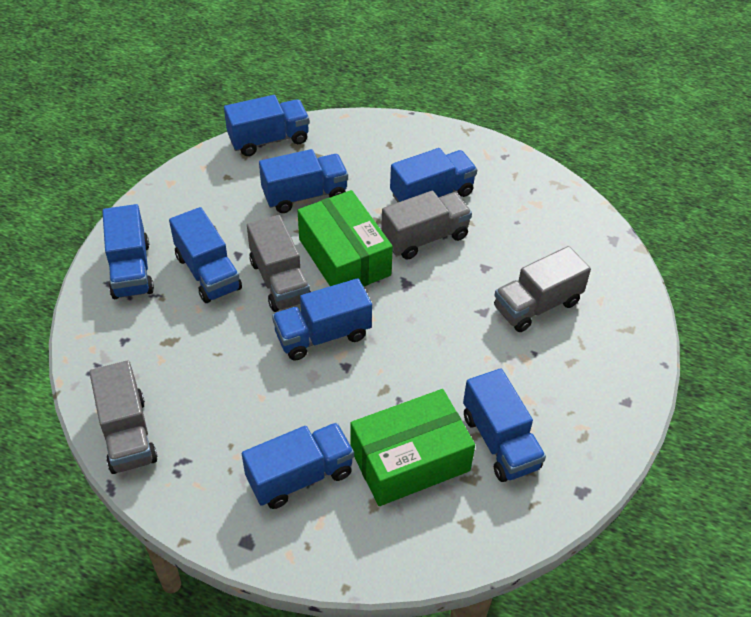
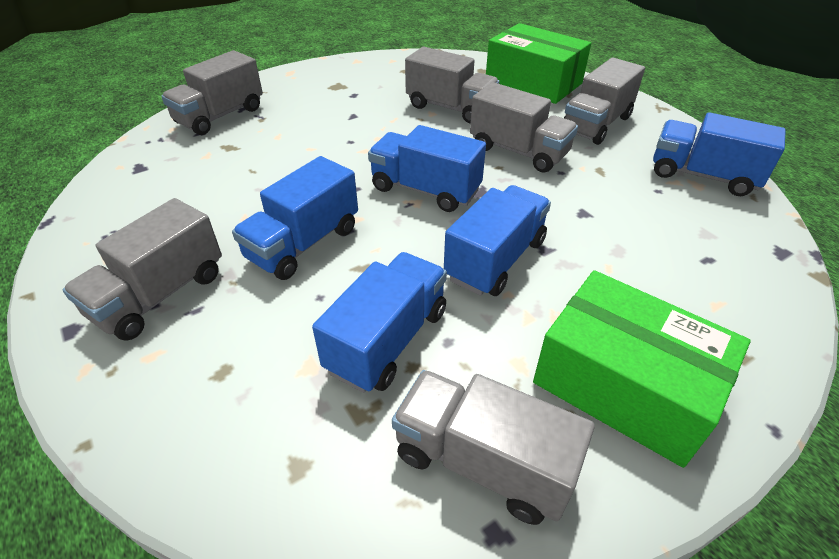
blue truck: [102,204,154,299] [169,207,242,303] [224,95,310,156] [242,423,354,509] [259,149,348,213] [272,278,372,361] [390,148,477,202] [463,368,546,482] = 8 -> [232,156,358,280] [312,252,447,393] [368,125,486,212] [444,185,551,296] [653,112,786,196] = 5
grey truck: [89,360,158,474] [247,215,311,312] [381,191,472,260] [494,246,591,332] = 4 -> [63,198,222,341] [161,50,263,135] [392,370,595,525] [405,47,500,123] [470,82,578,173] [564,57,645,145] = 6

